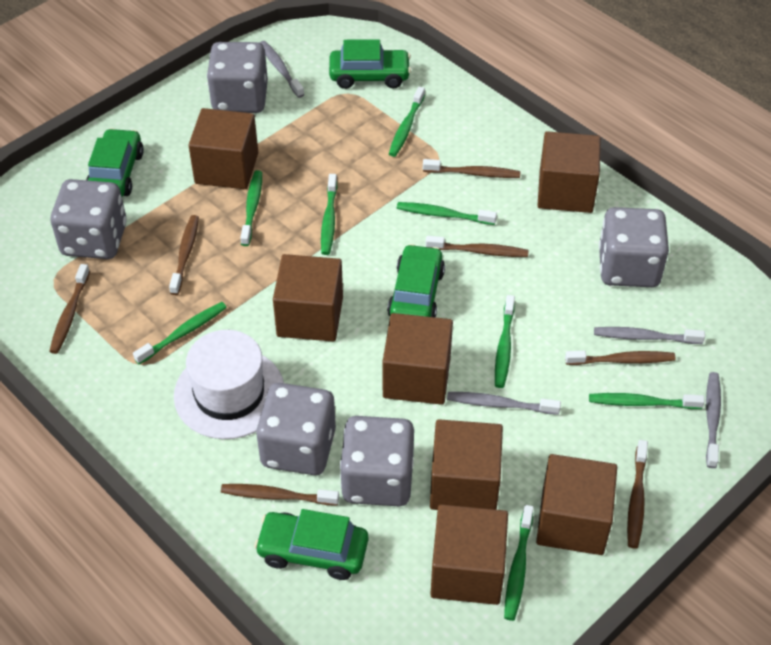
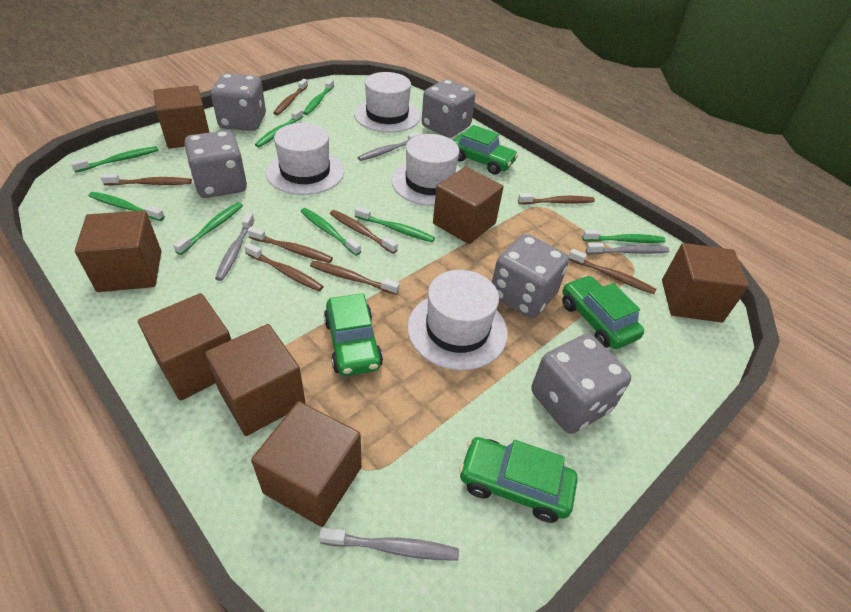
brown toothbrush: [49,264,90,354] [169,215,199,295] [221,484,339,506] [423,159,520,178] [425,236,529,257] [565,351,676,365] [627,440,648,548] = 7 -> [101,174,192,186] [244,243,324,291] [247,227,333,263] [273,79,308,115] [310,261,399,295] [330,210,398,254] [518,193,595,204] [569,249,656,294] = 8
white hat: [174,330,284,439] = 1 -> [266,123,344,195] [354,72,420,133] [391,134,460,206] [407,270,508,370] = 4

